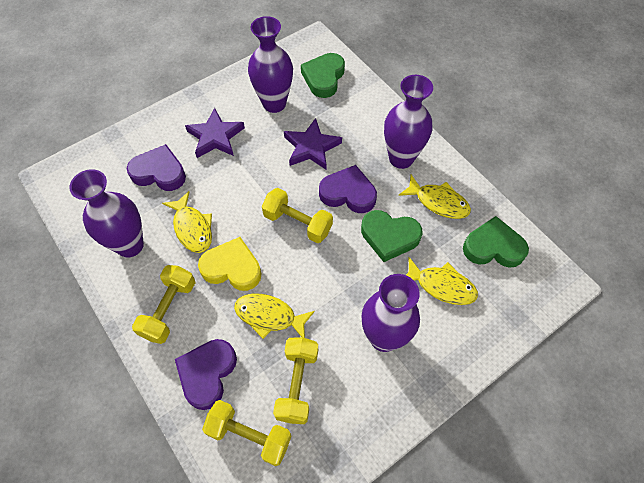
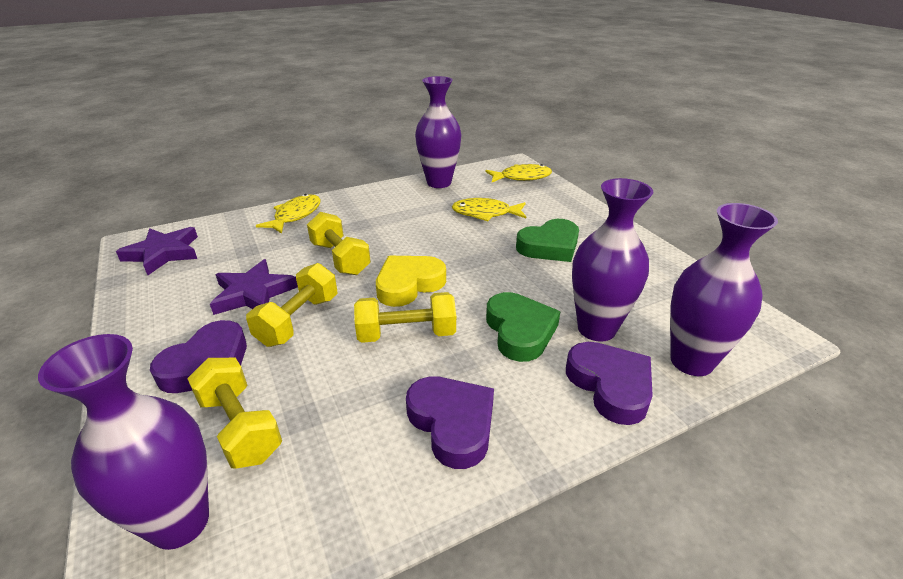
green heart: [301,53,345,98] [361,210,422,262] [463,216,529,268] = 3 -> [486,292,560,362] [516,219,579,262] = 2
yellow fish: [162,191,212,253] [234,294,315,339] [398,175,471,219] [406,257,478,305] = 4 -> [256,194,321,234] [452,198,526,221] [485,164,552,182] = 3

